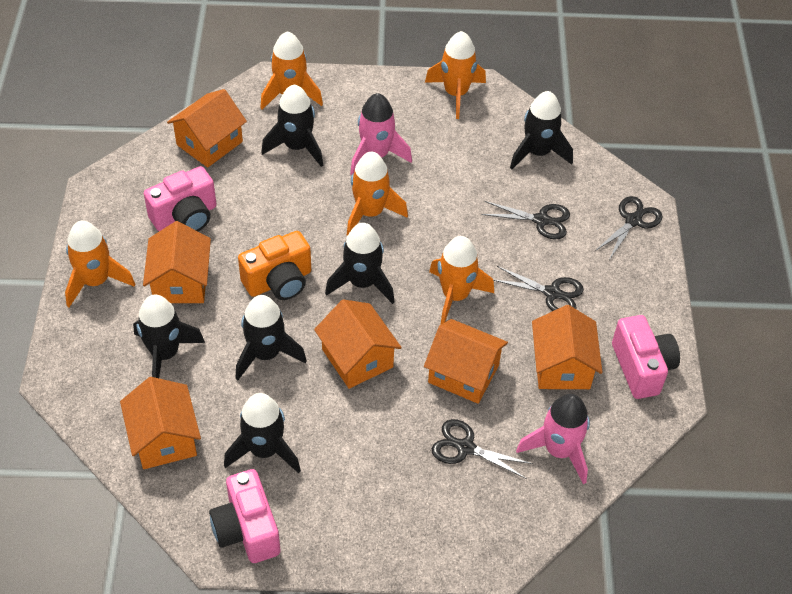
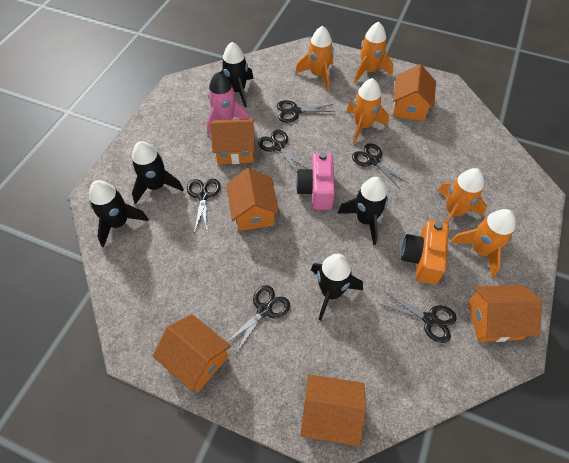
black rocket: [133,294,205,378] [224,393,301,473] [236,295,307,380] [261,85,323,167] [325,223,395,304] [510,91,573,169] = 6 -> [89,180,149,247] [132,141,184,204] [221,42,254,107] [311,254,363,321] [337,177,388,245] = 5
black scissors: [432,419,533,479] [482,201,570,239] [493,266,584,311] [595,196,663,260] = 4 -> [187,179,221,233] [227,285,290,353] [258,130,307,172] [277,100,335,123] [352,143,409,190] [380,291,457,343] = 6
pink camera: [144,166,216,231] [209,469,280,563] [612,315,680,399] = 3 -> [296,152,335,210] = 1
pink rocket: [350,93,412,175] [516,394,590,484] = 2 -> [207,72,250,135] = 1

